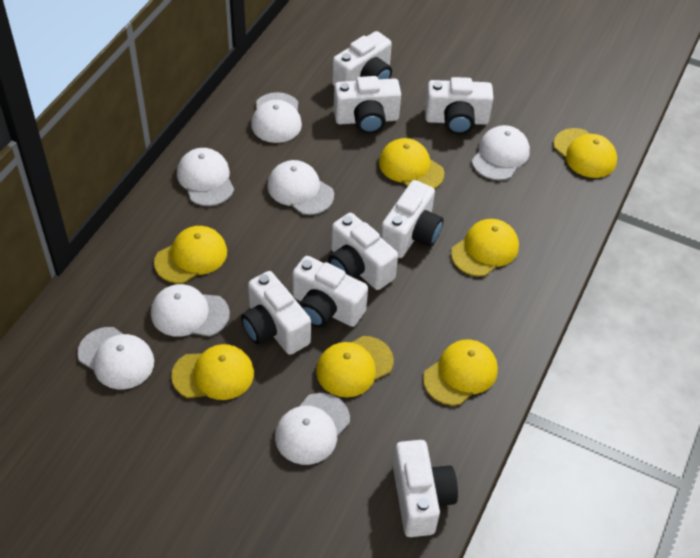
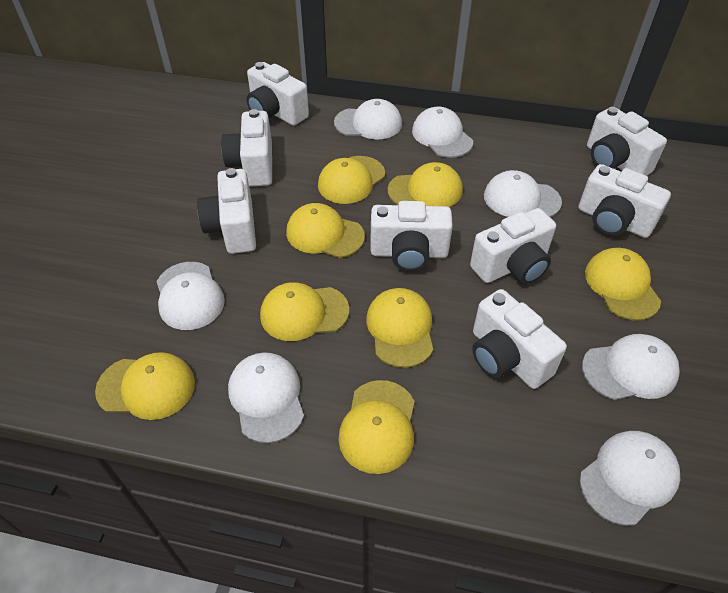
yellow cap: [154,226,227,284] [171,344,254,400] [316,336,394,397] [379,138,444,189] [423,339,498,406] [451,219,519,277] [553,128,617,178] = 7 -> [95,352,195,420] [260,282,349,341] [286,203,365,258] [318,156,385,204] [338,380,415,474] [366,288,433,368] [388,162,463,207] [585,248,661,321] = 8

